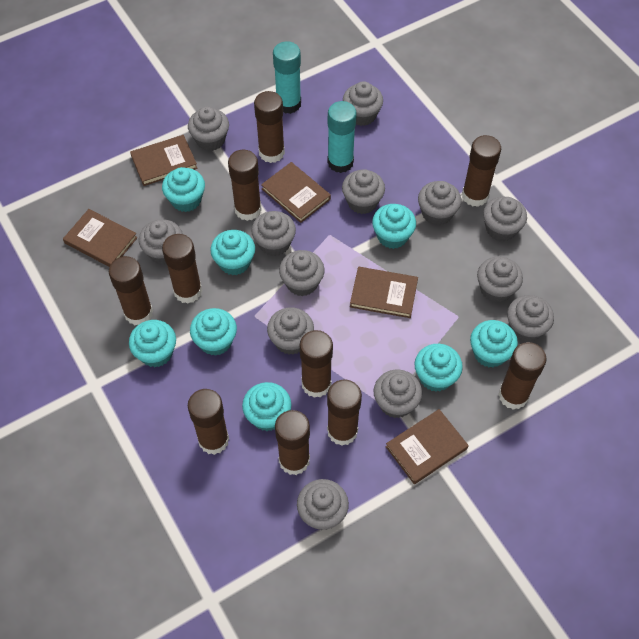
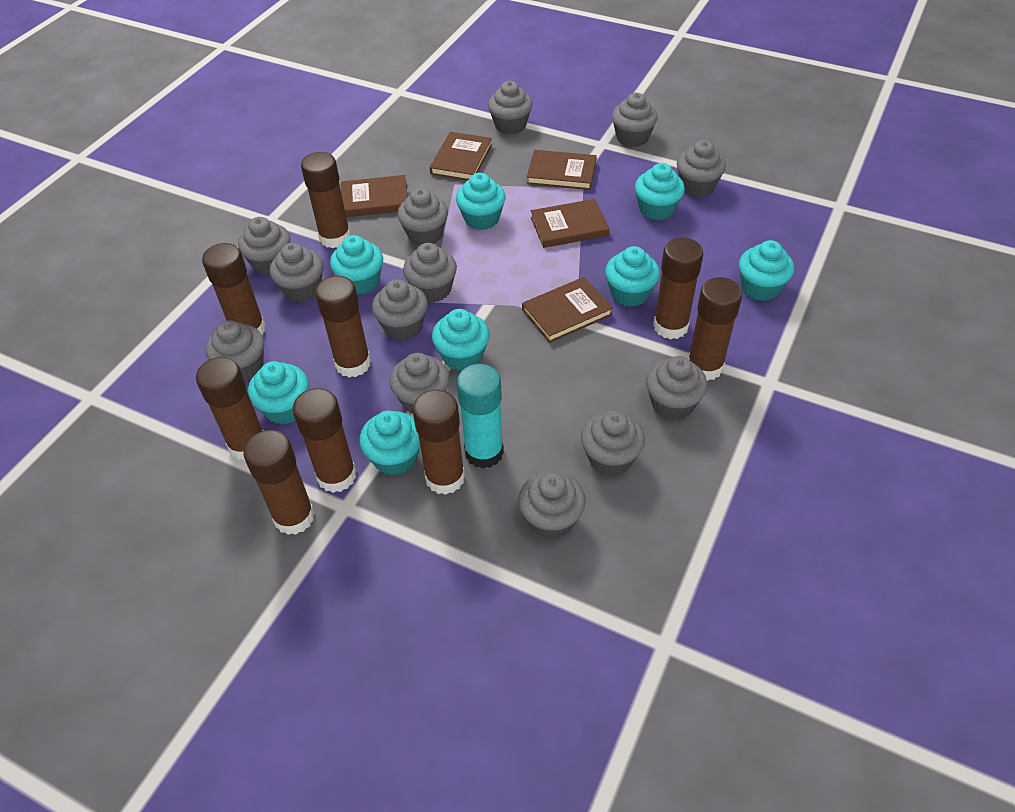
brown glue stick: [109,256,153,326] [162,234,202,304] [188,389,229,455] [228,150,262,221] [254,91,285,163] [275,410,310,475] [300,330,333,398] [327,379,362,446] [462,135,501,207] [498,342,546,410] = 10 -> [196,357,264,460] [202,243,266,336] [243,430,315,535] [292,388,356,493] [301,152,351,248] [315,276,371,377] [413,390,465,495] [653,237,703,339] [688,277,742,381] = 9
turquoise glue stick: [273,41,301,114] [328,101,357,173] = 2 -> [457,364,504,468] = 1

